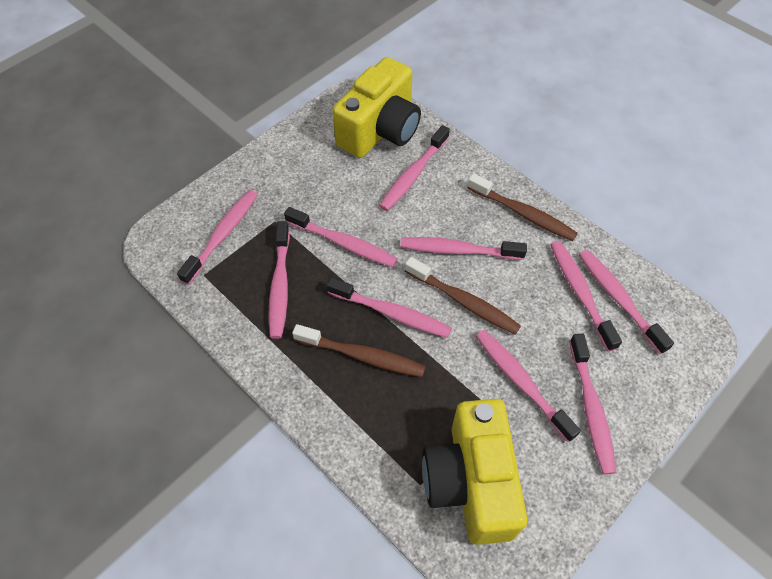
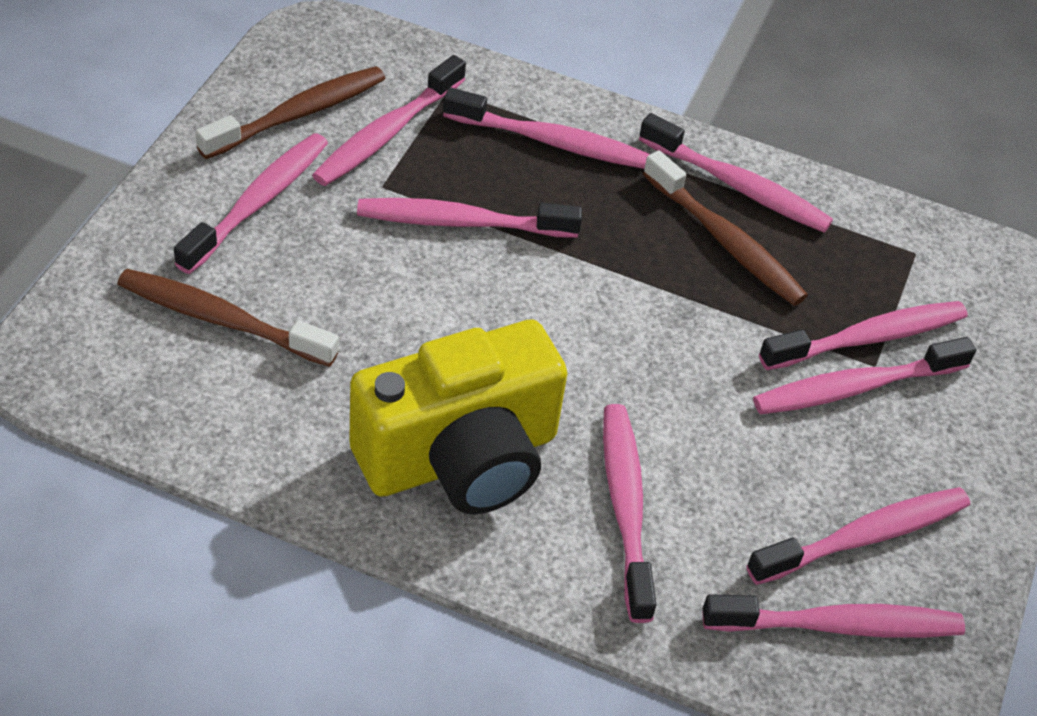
yellow camera: [332,57,421,158] [422,399,527,545] = 2 -> [349,319,567,514] = 1

